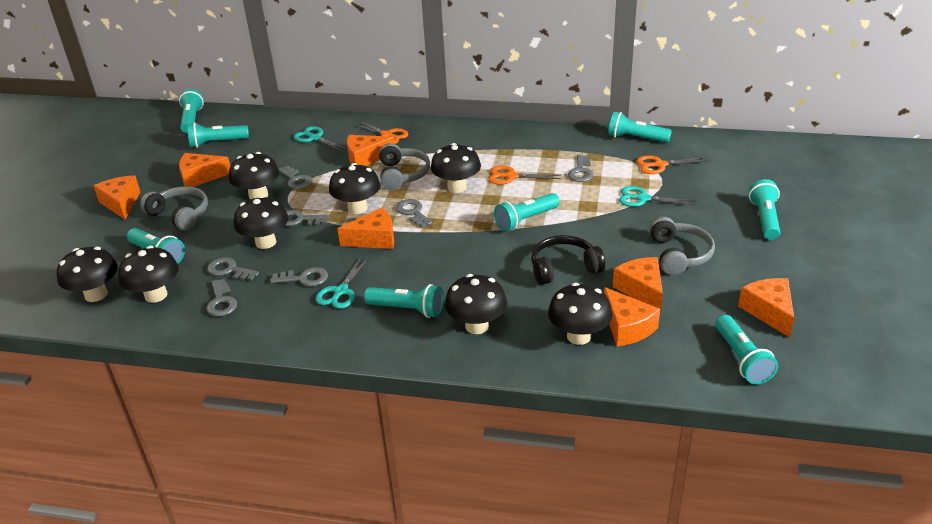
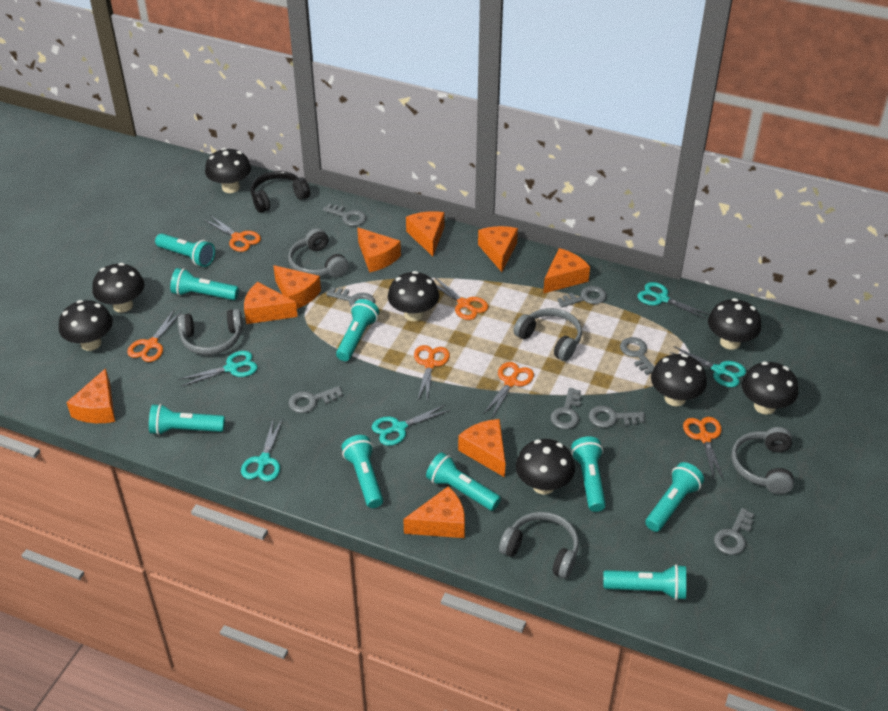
grey headphones: [140,186,208,231] [379,143,430,190] [649,217,715,275] = 3 -> [178,309,243,355] [288,228,349,277] [499,512,579,579] [514,308,582,361] [731,427,794,494] = 5
grey key: [206,279,237,317] [207,257,259,281] [270,267,328,287] [279,165,313,189] [285,210,330,226] [396,199,432,227] [568,155,594,182] = 7 -> [288,386,343,413] [323,204,366,226] [326,287,375,307] [550,388,581,429] [557,286,607,308] [589,406,645,428] [620,337,655,375] [714,508,754,555] = 8
orange cheese: [94,175,140,219] [179,153,230,187] [337,208,394,249] [347,135,395,166] [604,287,660,346] [613,257,663,313] [738,278,794,338] = 7 -> [66,368,115,423] [244,282,298,324] [273,265,321,309] [357,227,401,272] [403,486,465,538] [406,211,445,256] [458,419,506,477] [478,226,518,272] [543,248,590,294] = 9
orange scissors: [352,120,409,144] [489,165,561,185] [636,155,709,174] = 3 -> [127,310,181,362] [205,215,261,252] [414,345,450,400] [434,276,488,320] [483,362,534,417] [683,417,724,480] = 6
turquoise flashlight: [127,228,185,263] [179,89,204,133] [187,122,249,148] [364,284,443,318] [494,193,560,231] [608,112,672,143] [715,315,778,384] [749,179,780,240] = 8 -> [149,404,225,435] [155,233,215,267] [170,268,239,300] [336,299,379,361] [341,435,383,508] [426,452,501,511] [571,436,606,512] [603,564,687,600] [645,462,704,532] = 9
turquoise scissors: [294,126,347,152] [316,257,370,309] [619,186,696,207] = 3 -> [178,351,258,387] [241,418,283,482] [372,405,450,446] [637,282,710,319] [669,346,746,387] = 5

